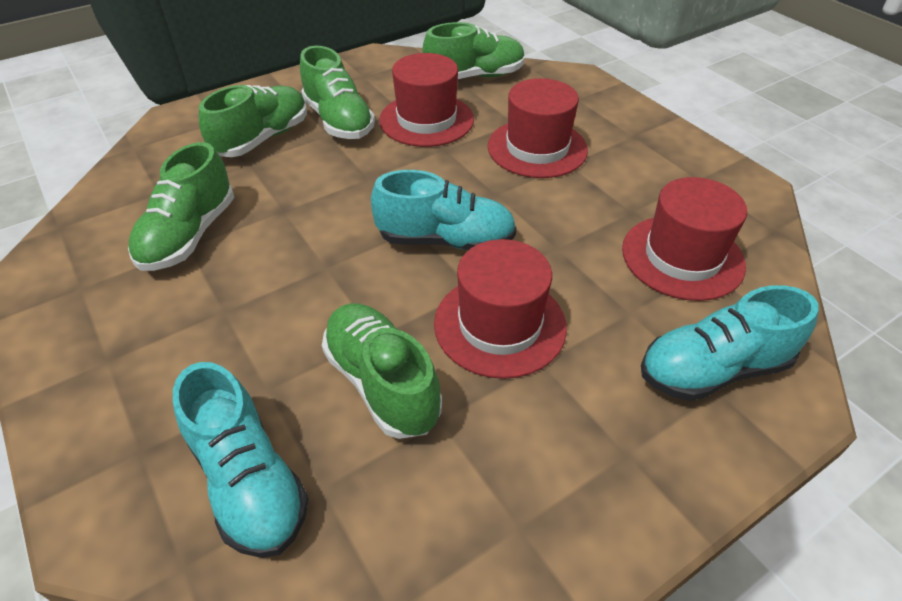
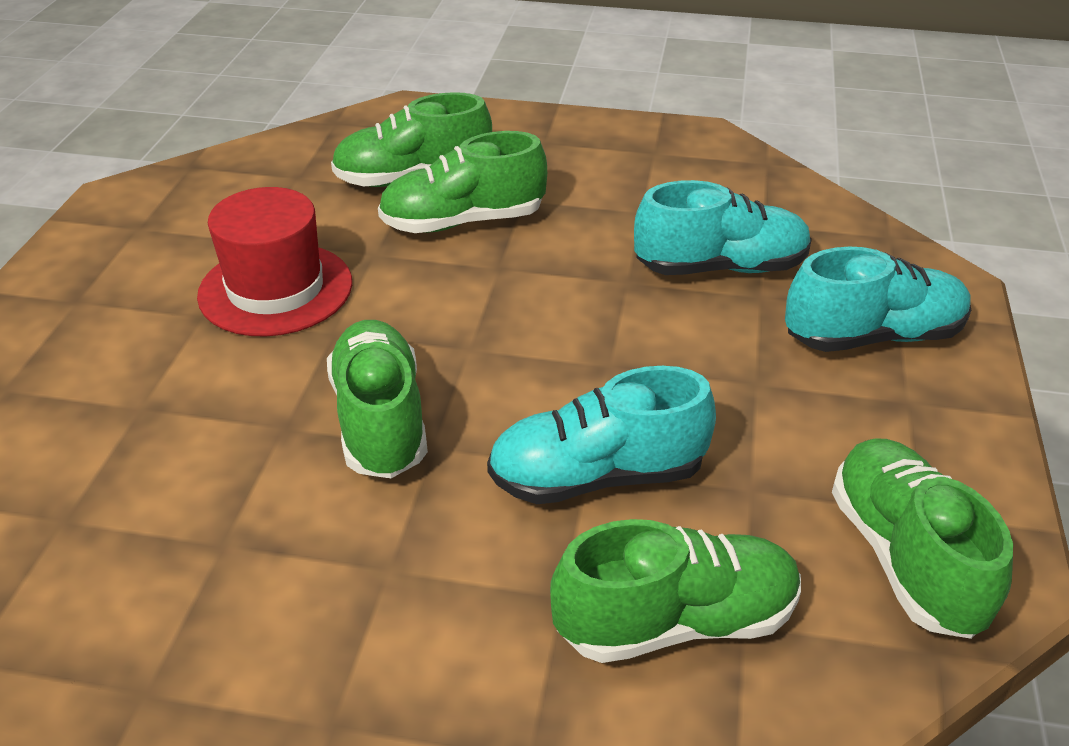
red hat: [379,53,474,147] [434,239,567,379] [488,78,588,178] [622,177,747,301] = 4 -> [197,187,352,337] = 1

